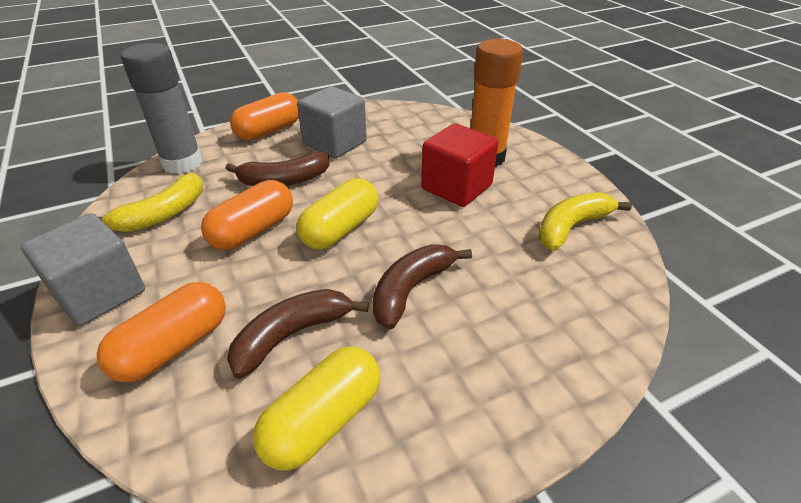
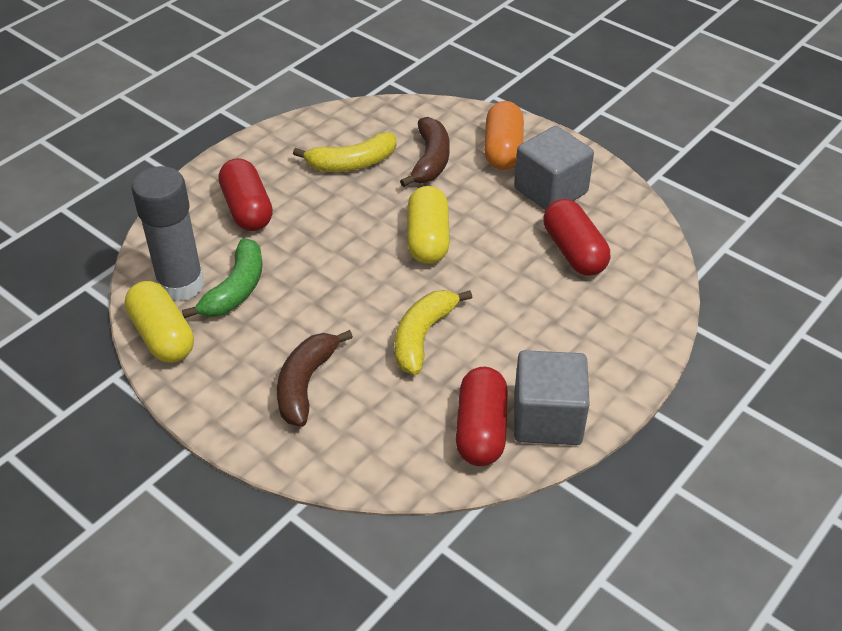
brown banana: [225,152,330,186] [227,289,369,378] [372,244,472,329] = 3 -> [277,330,353,427] [400,117,450,187] = 2
green banana: none = 0 -> [182,238,262,318] = 1
orange capsule: [97,282,226,382] [201,180,293,250] [230,92,299,141] = 3 -> [484,101,524,170] = 1
orange glue stick: [470,39,523,167] = 1 -> none = 0
red capsule: none = 0 -> [218,158,273,231] [456,367,508,466] [544,199,610,276] = 3
red cube: [421,123,498,207] = 1 -> none = 0

